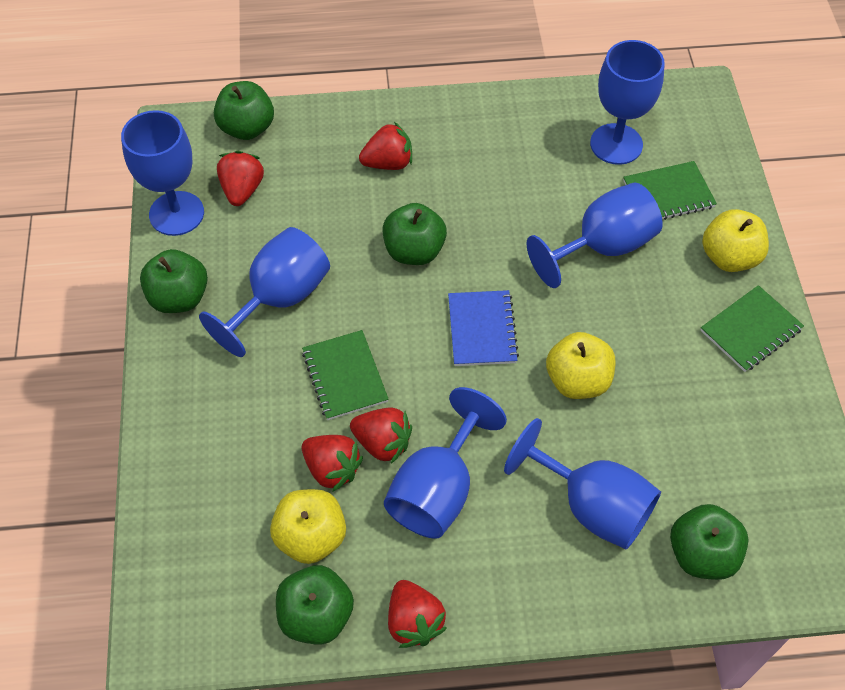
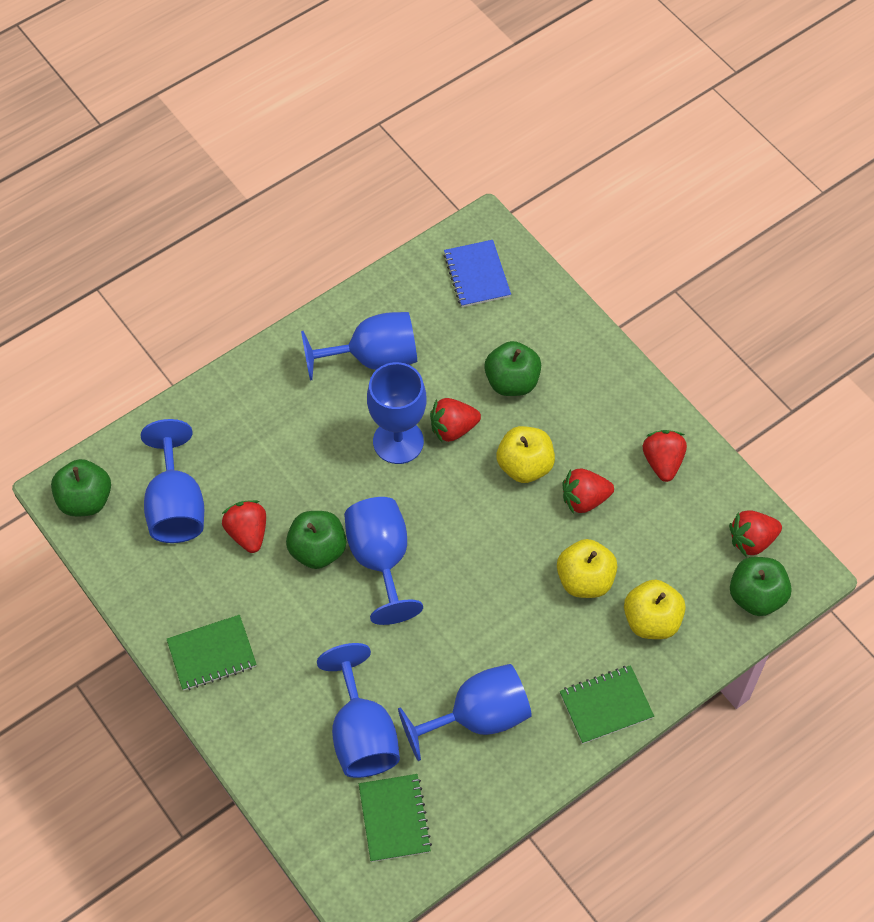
green apple: [140,249,208,313] [214,81,274,140] [276,565,354,645] [382,203,447,265] [670,504,749,580] = 5 -> [51,459,111,516] [286,511,346,569] [484,341,541,396] [730,557,792,616] = 4

